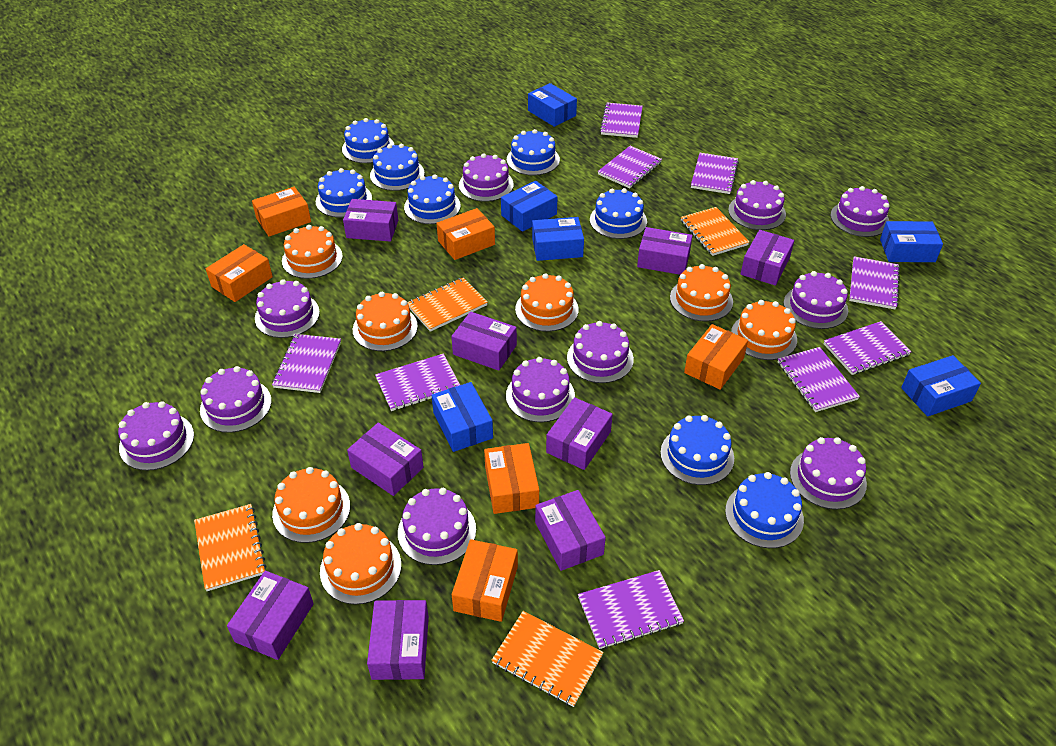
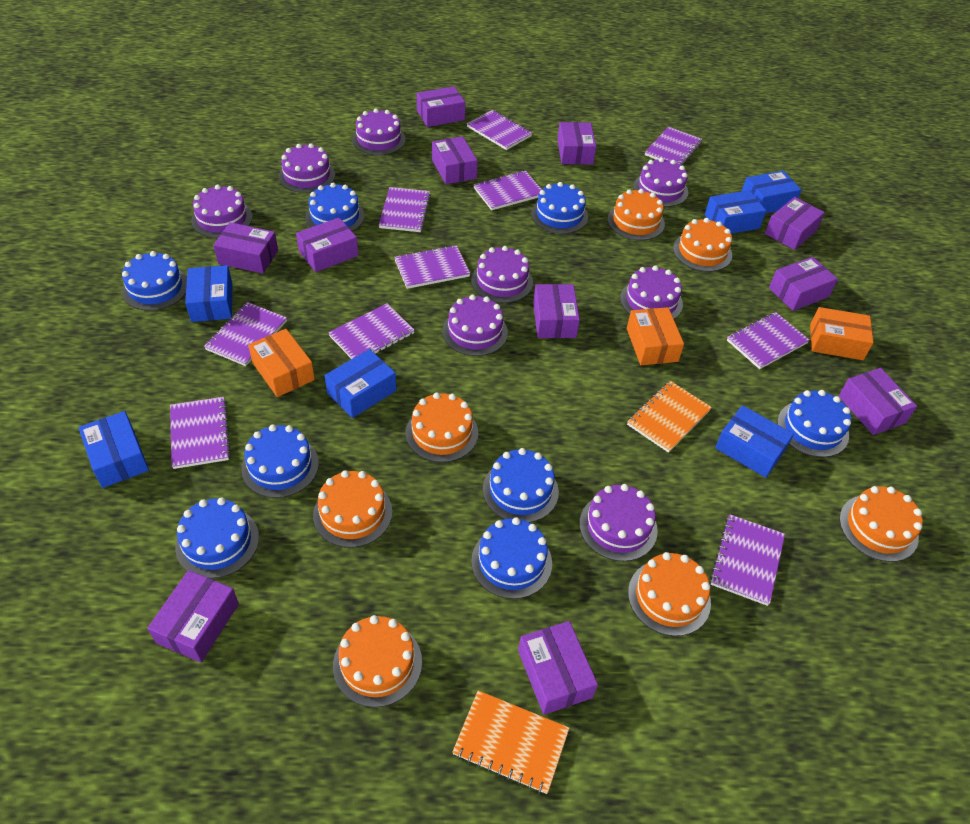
orange box: [206,244,273,302] [252,187,311,237] [436,208,495,260] [452,539,518,622] [484,443,539,514] [684,324,748,390] = 6 -> [248,329,315,397] [627,307,684,365] [810,307,874,360] = 3
orange notebook: [194,504,266,591] [407,277,488,332] [491,611,604,707] [681,207,749,256] = 4 -> [452,690,569,794] [627,381,712,453] = 2
purple box: [227,571,314,660] [343,199,398,242] [347,422,424,496] [367,600,429,680] [451,312,517,371] [535,490,606,571] [546,397,613,470] [637,227,693,275] [741,230,794,286] = 9 -> [147,570,239,662] [213,222,278,274] [296,217,358,272] [417,86,466,127] [432,136,478,184] [518,621,598,715] [533,284,580,338] [557,122,596,165] [765,197,825,250] [769,257,838,311] [839,368,917,435] = 11
purple cake: [118,401,194,471] [200,366,271,433] [255,279,320,338] [398,488,476,565] [459,153,514,202] [506,357,575,422] [567,321,634,383] [728,180,786,230] [784,271,848,329] [790,437,867,510] [831,186,889,237] = 11 -> [191,185,253,238] [279,143,335,193] [352,108,406,155] [442,295,508,356] [471,246,533,303] [579,484,658,561] [620,266,683,319] [633,158,688,207] = 8
purple notebook: [272,334,341,393] [375,354,460,411] [578,570,684,649] [598,146,662,188] [600,103,643,138] [691,153,739,194] [778,347,860,412] [824,321,911,375] [849,256,900,309] = 9 -> [170,397,231,469] [204,302,287,366] [328,303,415,359] [379,187,431,232] [394,245,470,289] [467,110,532,150] [473,171,542,210] [645,126,702,166] [710,514,785,606] [727,312,810,369] = 10

